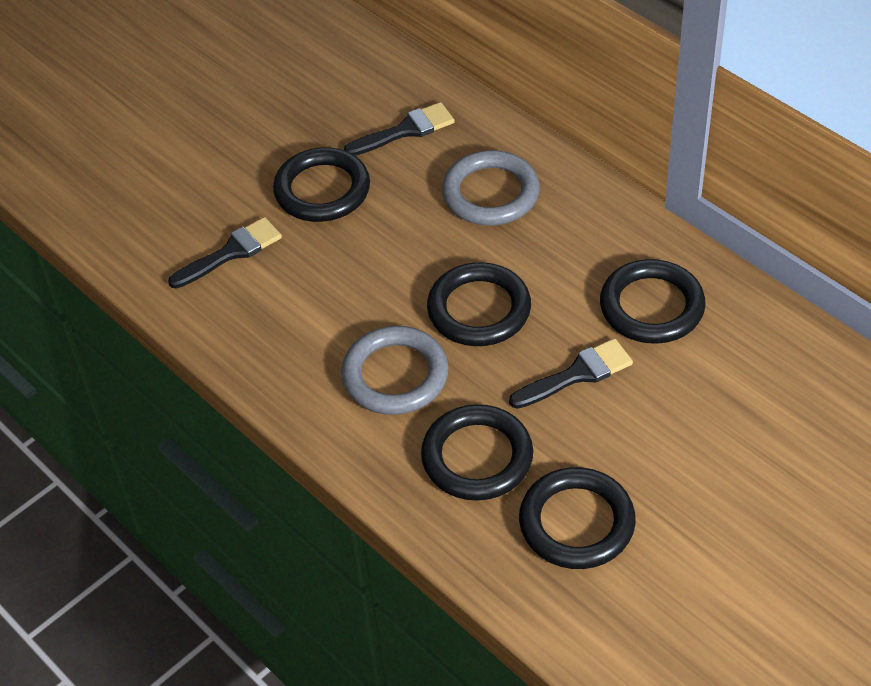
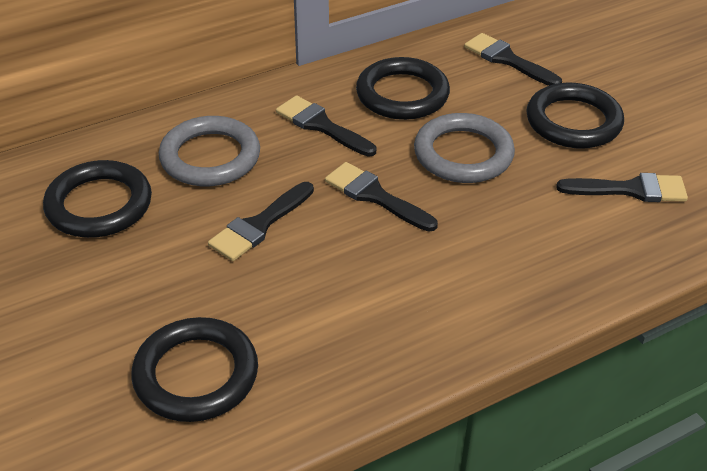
black brush: [168,217,282,289] [344,102,455,156] [509,338,633,409] = 3 -> [208,182,314,261] [276,95,376,157] [325,162,438,232] [464,33,562,86] [556,173,688,202] = 5
black ring: [273,147,370,222] [421,404,533,501] [427,262,531,346] [519,467,636,569] [600,259,705,344] = 5 -> [43,160,152,238] [131,317,258,422] [356,57,450,120] [526,83,624,148] = 4

